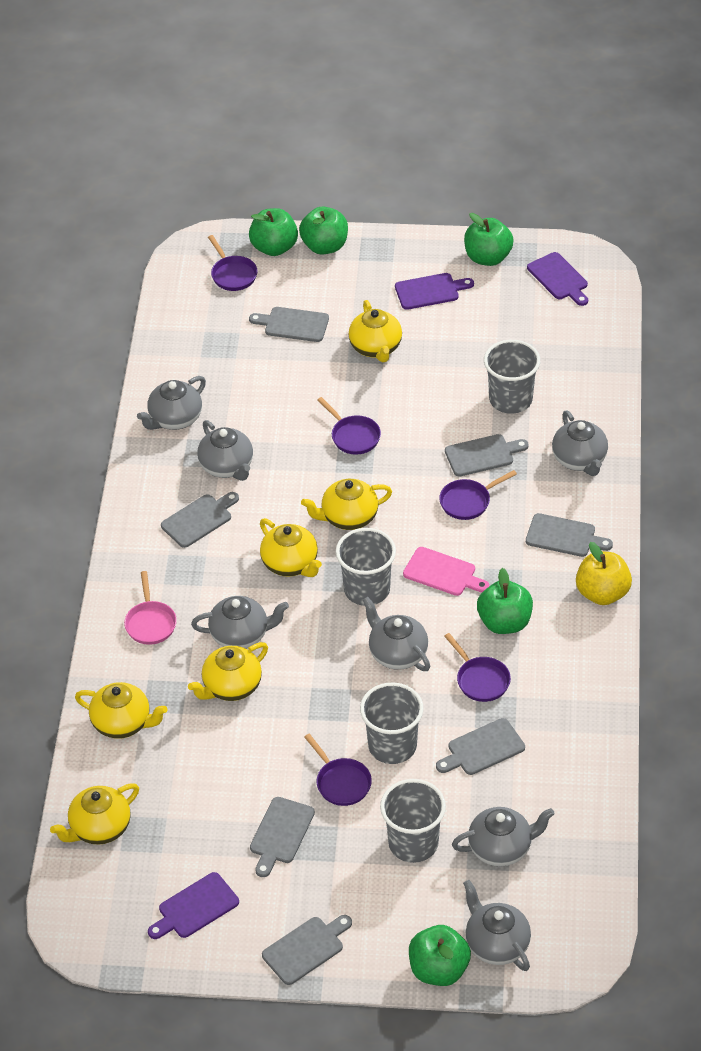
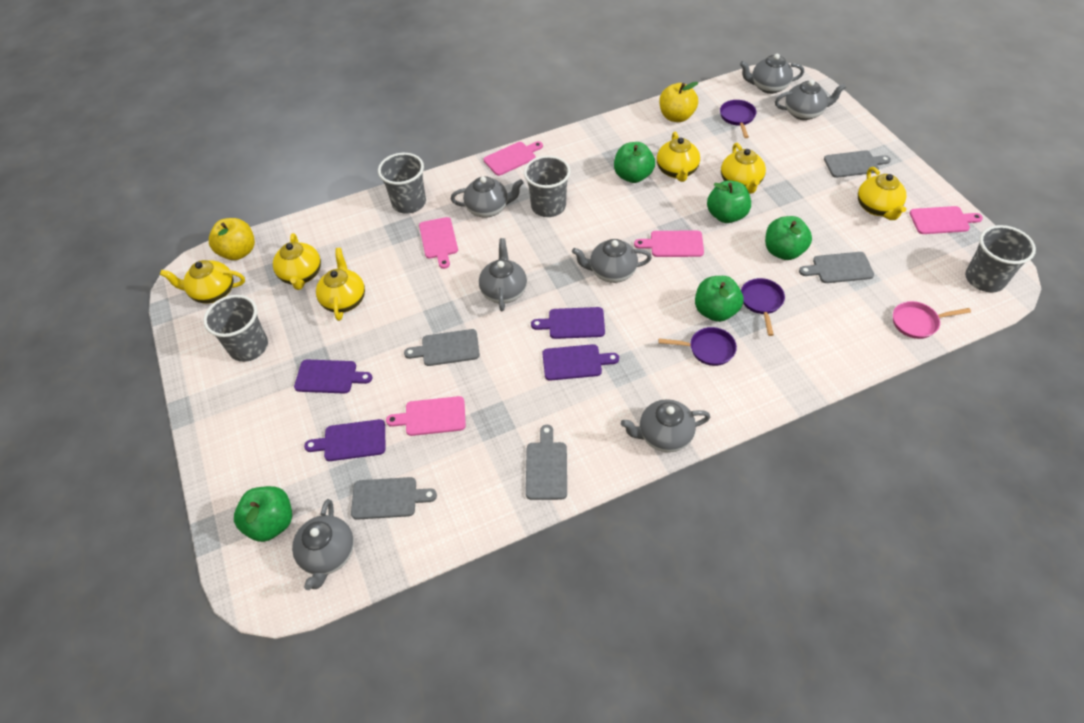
grey cutting board: [161,492,239,548] [249,307,329,342] [250,797,315,877] [262,915,352,985] [436,718,525,775] [445,434,529,477] [526,513,613,557] = 7 -> [351,477,437,520] [404,329,480,366] [526,425,567,500] [799,252,874,283] [824,150,891,178] = 5
pink cutting board: [403,547,489,596] = 1 -> [386,396,466,436] [419,217,458,269] [484,141,543,176] [634,231,704,257] [909,206,983,234] = 5
purple cutting board: [148,872,239,939] [395,273,474,310] [527,252,588,306] = 3 -> [294,360,372,394] [304,419,385,461] [531,307,605,339] [542,344,619,381] = 4
purple pan: [208,235,257,291] [304,734,372,806] [317,397,381,455] [439,470,517,520] [444,633,511,702] = 5 -> [658,327,737,366] [720,100,757,138] [741,278,785,336] = 3
yellow apple: [576,542,632,605] = 1 -> [209,218,255,260] [659,82,698,122] = 2

